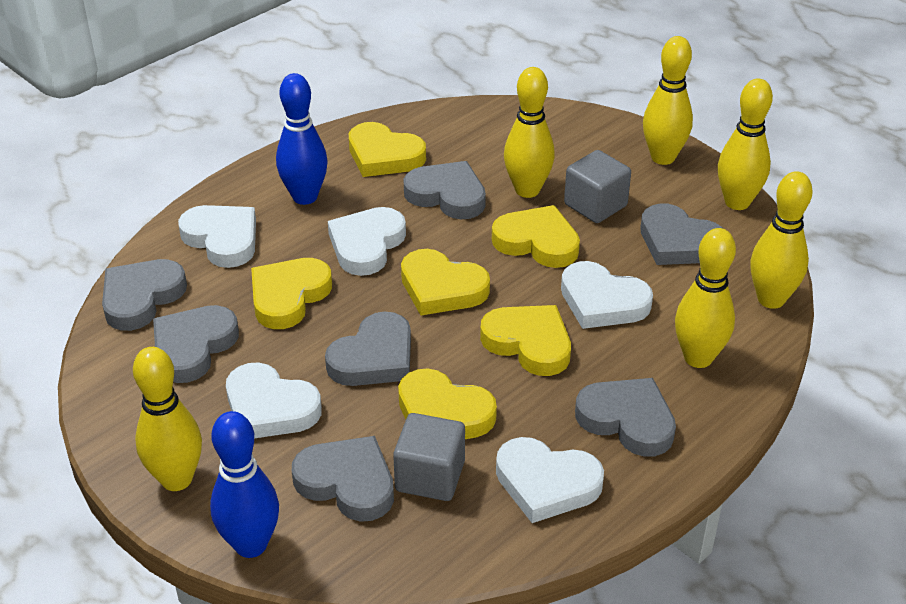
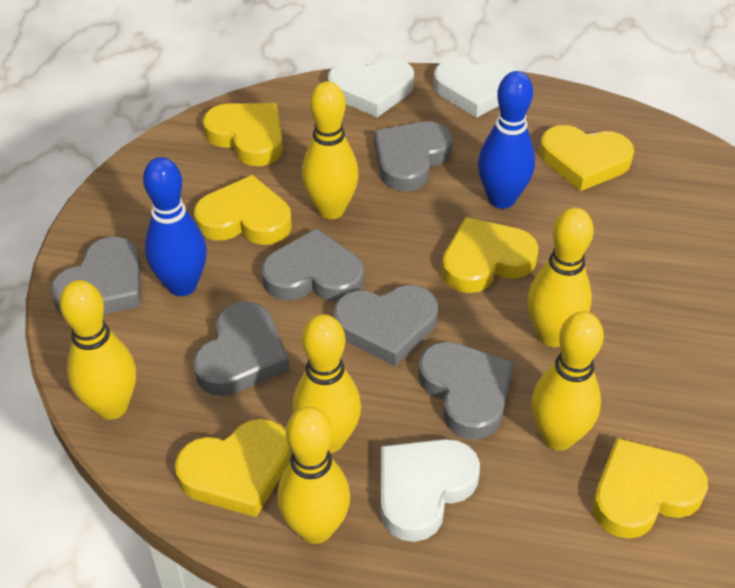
grey cube: [393,413,465,501] [564,150,631,223] = 2 -> none = 0
grey heart: [102,259,187,331] [153,305,239,383] [292,436,394,522] [325,311,411,386] [404,161,486,219] [575,378,676,457] [640,203,723,265] = 7 -> [50,237,141,316] [193,301,290,396] [262,228,364,302] [333,285,438,366] [374,122,453,191] [418,342,514,440] = 6
white heart: [178,205,256,268] [226,362,322,438] [328,207,406,276] [496,437,604,523] [561,261,653,329] = 5 -> [328,58,414,117] [381,439,480,542] [433,59,519,118] = 3

